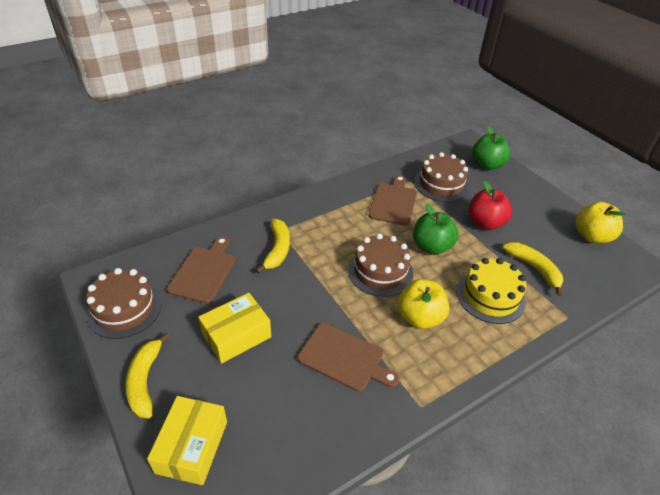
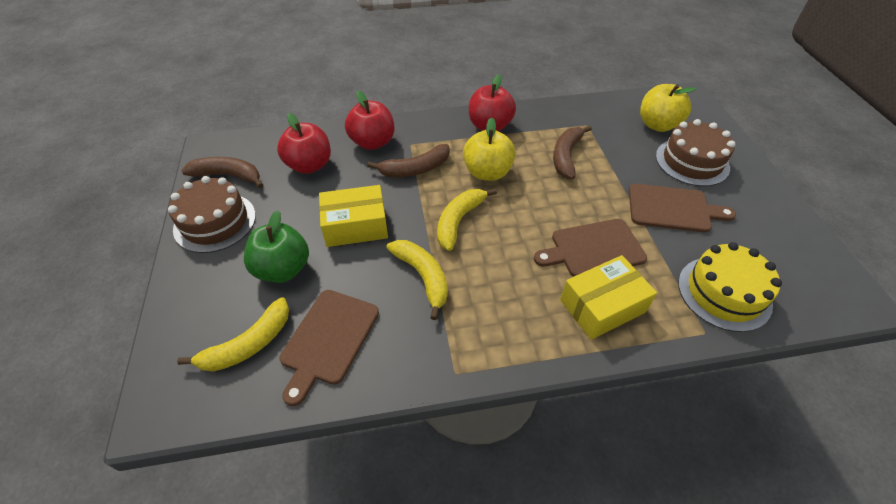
brown banana: none = 0 -> [181,157,263,188] [367,144,450,177] [553,125,592,179] = 3
brown cake: [86,268,162,339] [348,233,413,297] [414,152,469,202] = 3 -> [168,176,256,253] [656,119,736,186] = 2
green apple: [413,204,458,255] [472,126,511,170] = 2 -> [244,210,309,283] = 1
red apple: [468,181,512,230] = 1 -> [277,113,331,174] [345,91,394,150] [469,74,516,131] = 3

